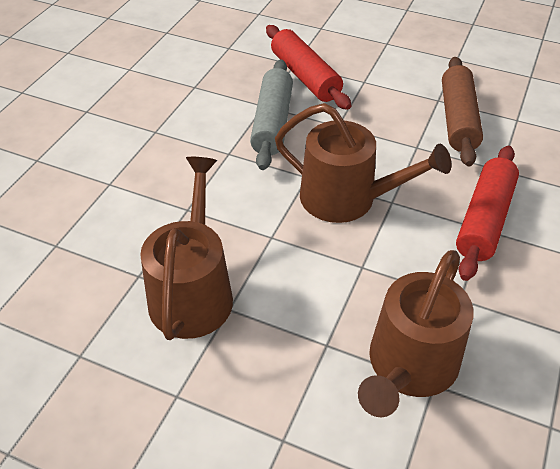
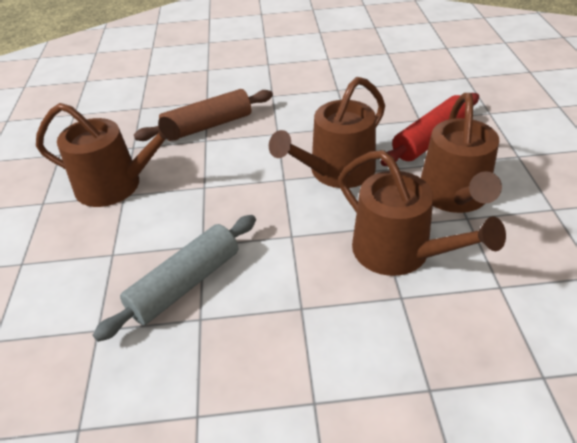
brown watering can: [140,157,233,340] [275,103,452,223] [358,250,474,417] = 3 -> [36,103,181,207] [269,77,385,188] [338,150,506,276] [421,93,502,213] = 4
red rolling pin: [266,25,351,110] [456,146,519,281] = 2 -> [380,93,479,166] = 1

